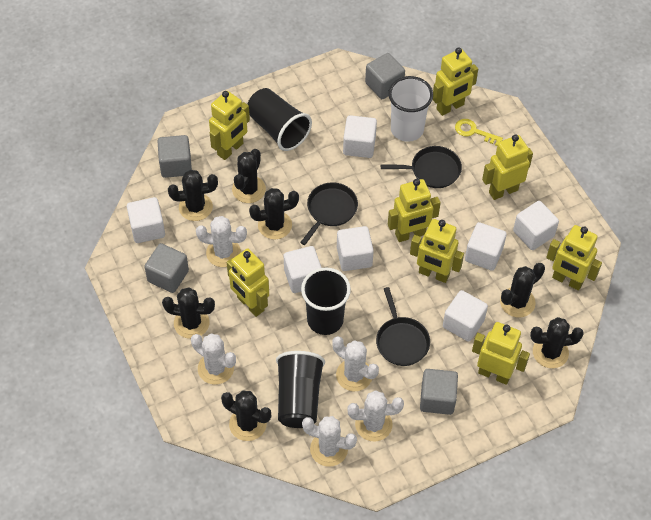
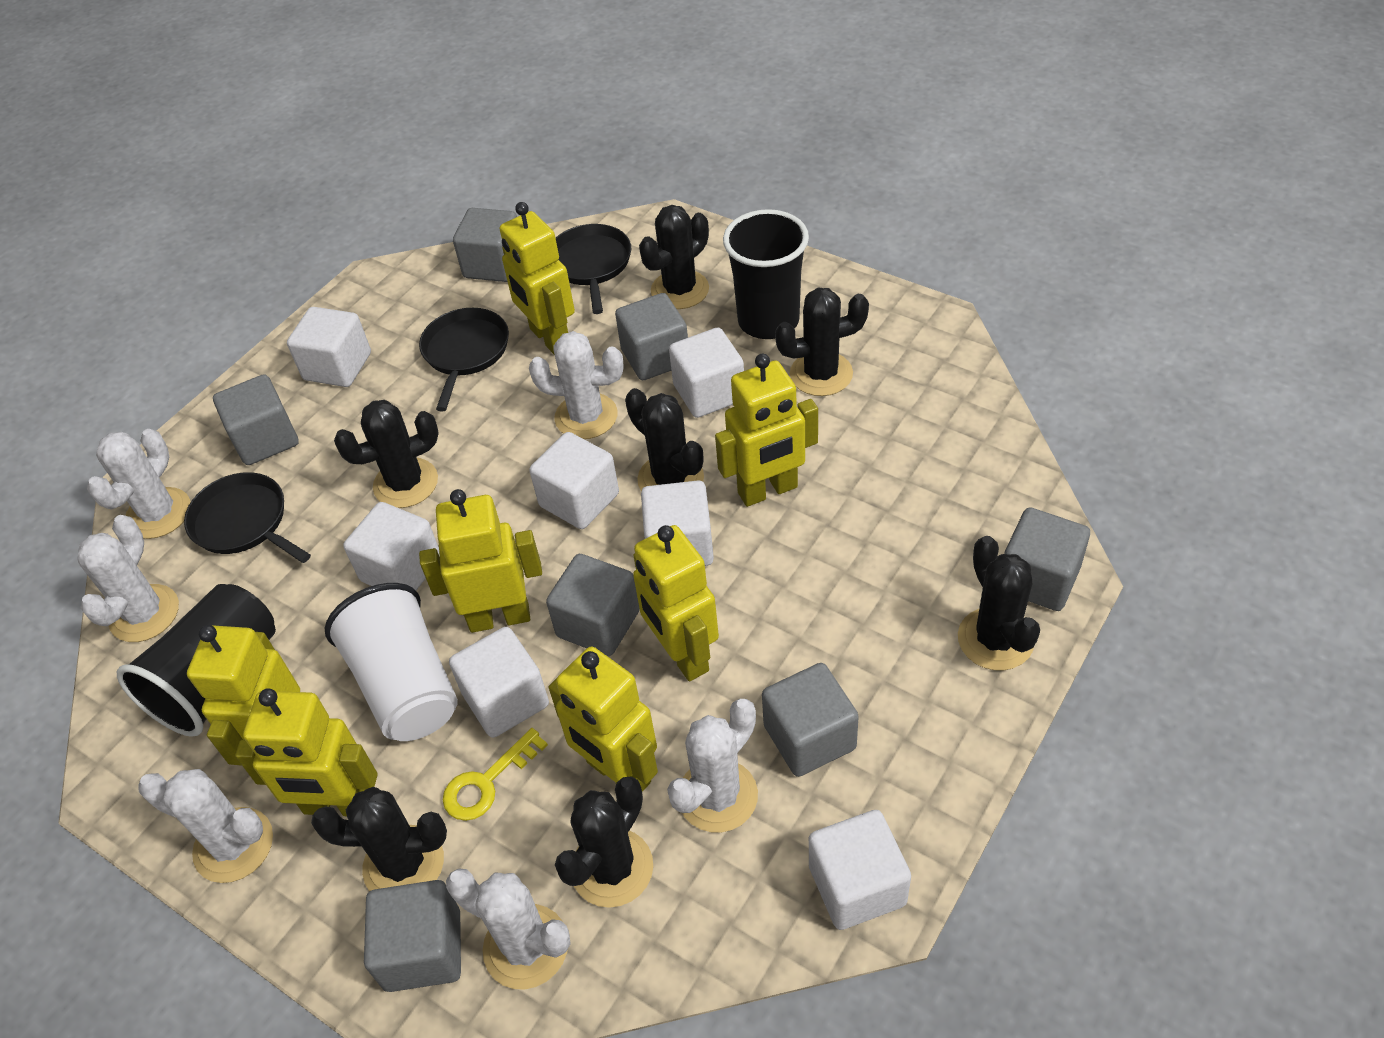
black cup: [247,88,312,151] [276,351,325,428] [301,268,351,335] = 3 -> [117,584,276,737] [723,209,809,339] = 2
grey cube: [144,243,189,293] [158,135,192,178] [365,53,405,99] [420,369,458,415] = 4 -> [213,375,299,465] [364,880,461,992] [453,208,517,282] [546,554,640,656] [615,293,688,380] [762,663,859,777] [1004,507,1090,611] = 7
white cactus: [191,333,236,385] [196,216,247,267] [302,416,357,467] [332,336,379,391] [348,390,404,441] = 5 -> [77,515,179,642] [87,429,190,539] [138,769,273,883] [446,868,571,990] [529,331,623,439] [667,699,758,833] = 6
yellow robot: [209,91,250,160] [227,249,269,317] [388,179,441,242] [410,219,464,283] [433,47,478,116] [472,322,530,385] [482,134,533,200] [546,225,602,291] = 8 -> [187,625,300,766] [235,688,378,816] [419,489,542,633] [500,202,575,354] [549,646,658,792] [633,525,719,681] [715,354,818,507] = 7

